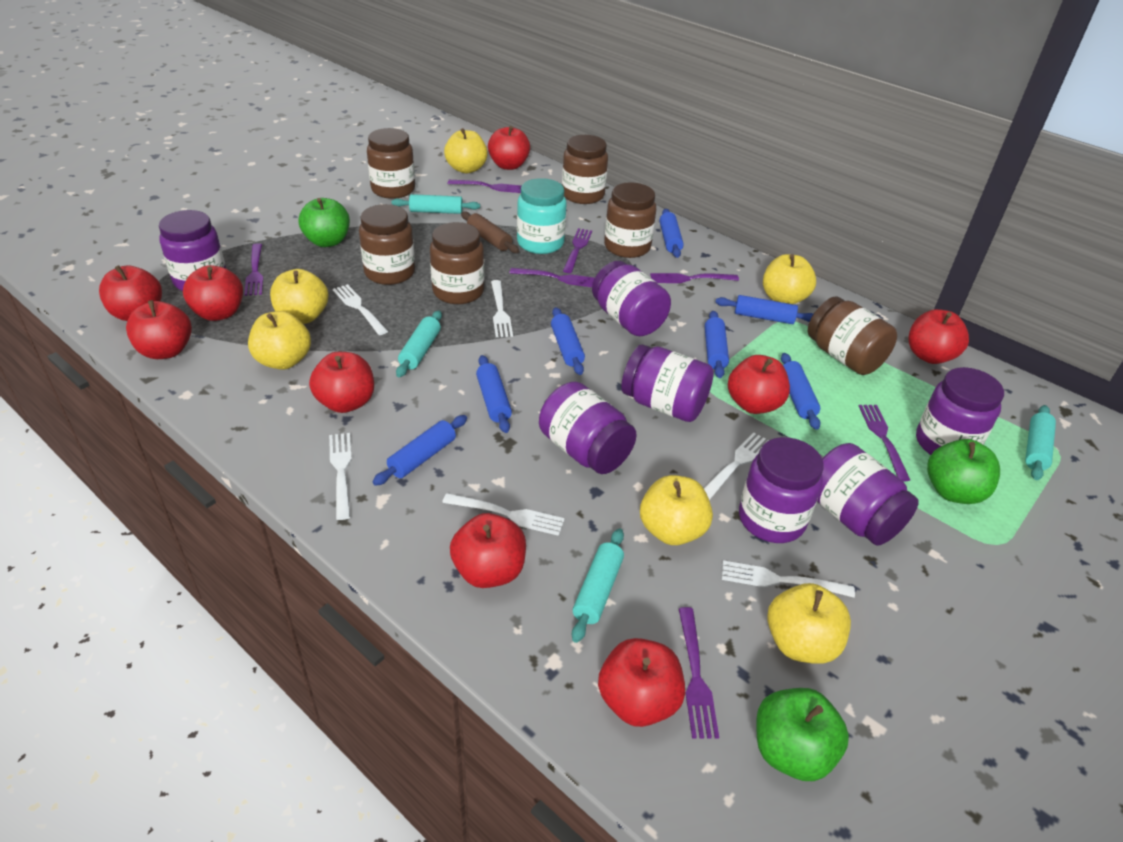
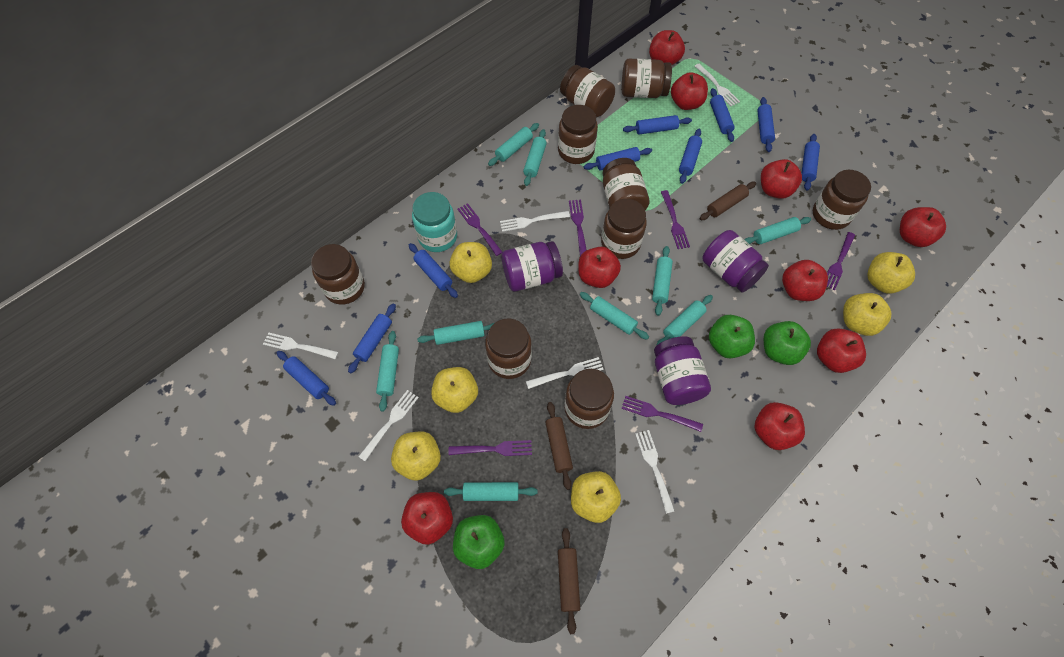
blue rolling pin: [373,415,467,486] [476,355,512,433] [551,307,585,375] [660,209,684,258] [705,311,729,378] [715,295,813,324] [781,353,821,430] = 7 -> [277,351,336,406] [348,303,396,373] [409,243,458,298] [584,147,652,171] [623,115,692,135] [679,129,702,184] [710,88,735,142] [757,97,775,152] [802,134,820,191] = 9
brown jar: [359,204,415,285] [367,128,415,199] [430,222,484,304] [562,135,608,204] [604,182,656,258] [808,296,897,375] = 6 -> [311,244,365,305] [485,318,532,379] [558,105,598,164] [560,65,615,117] [564,369,614,429] [601,199,647,259] [602,158,650,210] [622,59,672,98] [813,170,871,230] = 9
brown rolling pin: [461,212,519,253] = 1 -> [545,402,573,490] [558,528,580,634] [700,182,756,220] = 3
purple fork: [244,243,263,296] [448,180,522,193] [510,268,595,287] [563,228,592,273] [650,273,739,283] [679,607,719,738] [859,405,910,481] = 7 -> [449,440,532,456] [457,203,503,256] [569,200,586,256] [621,396,703,432] [661,190,690,249] [827,232,855,290] = 6
purple jar: [159,210,226,291] [539,382,637,474] [592,261,671,336] [621,344,714,422] [739,437,824,543] [817,443,919,545] [916,367,1004,455] = 7 -> [502,241,563,292] [654,336,711,405] [703,230,769,292] = 3
turquoise rolling pin: [391,194,480,214] [396,311,442,377] [572,528,624,643] [1025,405,1056,480] = 4 -> [376,331,399,412] [417,321,494,345] [444,482,538,501] [488,123,539,166] [523,129,547,186] [580,292,649,339] [652,246,673,316] [656,295,713,346] [744,217,811,244] = 9

